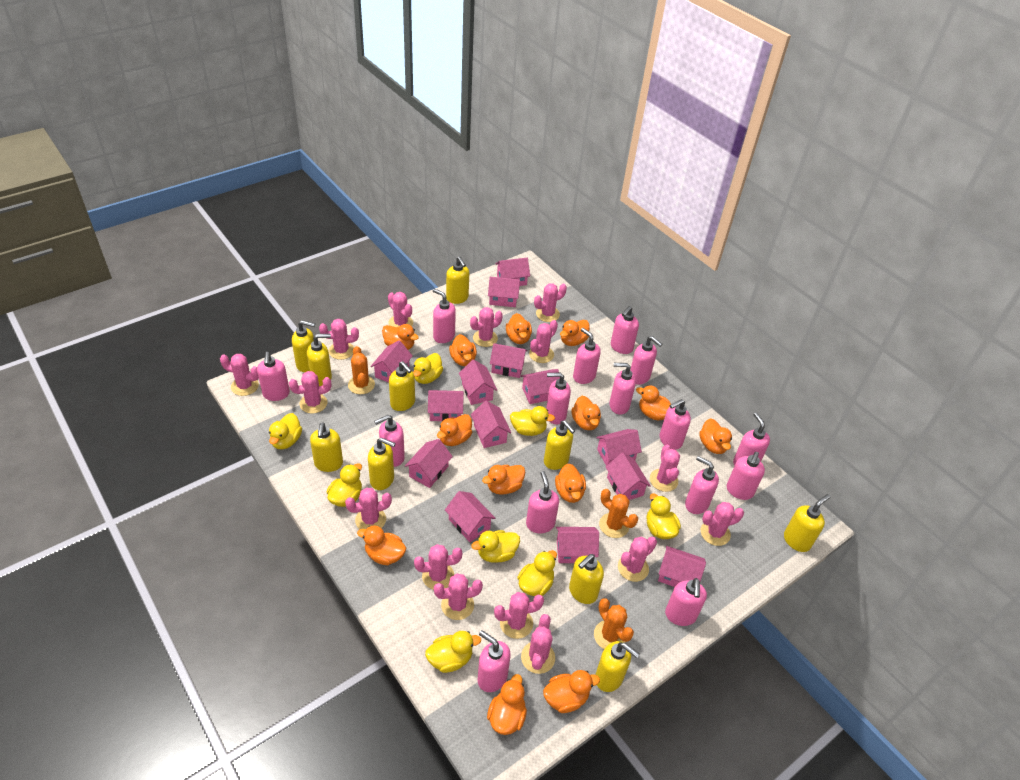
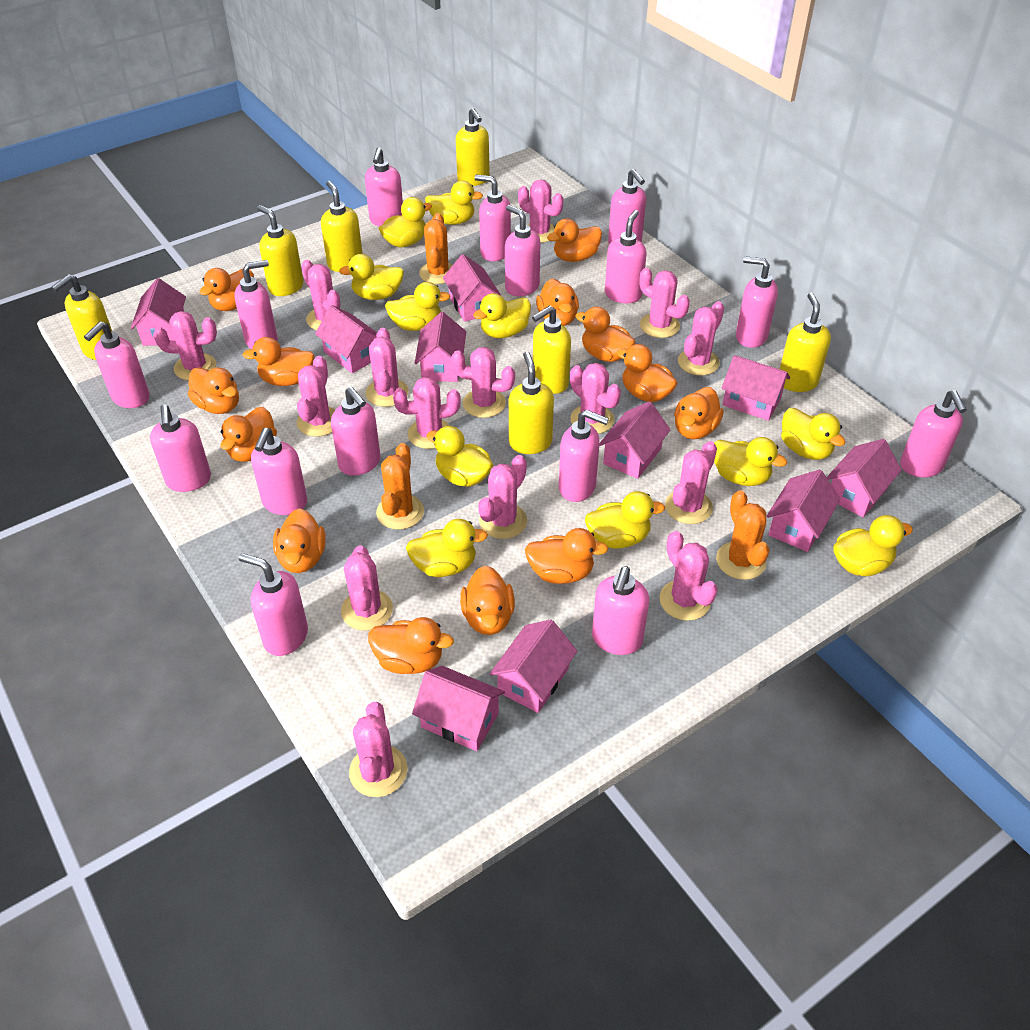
pink house: [370,341,413,383] [405,439,453,488] [428,390,464,421] [445,491,495,542] [459,360,497,405] [471,401,511,448] [488,277,520,307] [490,343,527,378] [496,258,530,286] [521,369,560,404] [556,527,599,563] [596,429,642,466] [606,453,651,500] [658,546,706,587] = 14 -> [131,278,186,346] [315,305,377,373] [412,666,505,751] [415,312,466,382] [443,254,501,322] [490,619,577,713] [599,401,670,479] [721,355,790,421] [767,470,840,552] [827,439,902,517] = 10
yellow duck: [269,413,302,449] [327,463,362,507] [413,353,443,384] [425,631,481,673] [471,530,520,563] [510,406,555,436] [517,550,557,596] [647,494,681,539] = 8 -> [339,254,404,300] [379,197,432,247] [385,282,451,331] [406,519,488,577] [425,181,483,225] [427,426,493,487] [473,293,531,338] [585,491,665,549] [714,437,787,486] [781,408,846,460] [833,515,913,576] = 11
yellow soap dispenser: [292,320,315,372] [307,334,332,386] [310,423,343,472] [368,438,395,490] [389,361,415,411] [446,256,469,304] [544,420,575,470] [569,554,604,604] [595,641,640,692] [784,494,830,552] = 10 -> [51,274,112,360] [257,205,303,296] [321,181,363,272] [456,108,490,186] [509,351,554,454] [532,305,571,394] [780,293,831,392] = 7

